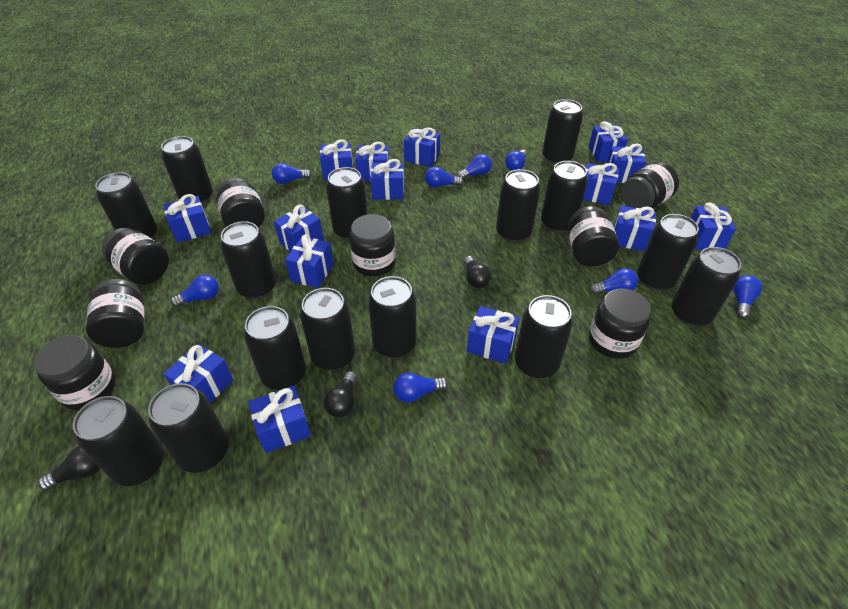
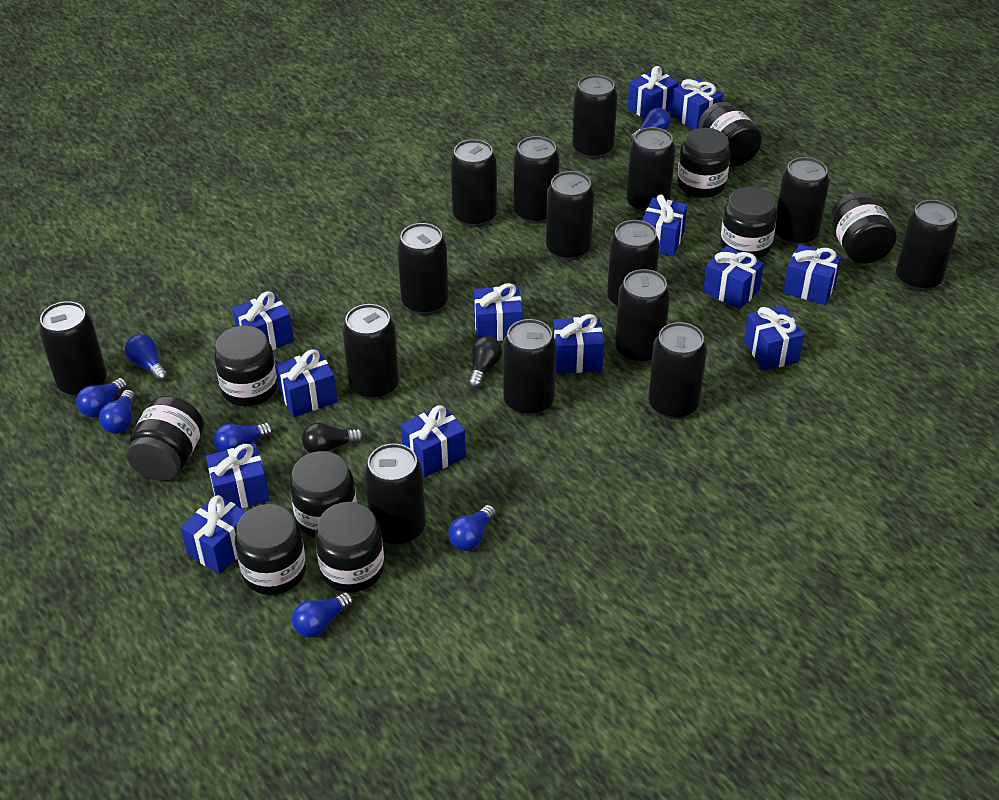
black jar: [34,335,116,410] [86,279,145,348] [102,228,169,285] [216,178,265,228] [349,214,396,277] [568,206,619,266] [589,288,651,359] [621,162,679,208] = 8 -> [126,396,204,481] [214,326,278,406] [235,504,306,595] [290,451,357,538] [315,502,384,593] [677,128,730,198] [698,102,762,167] [720,187,777,259] [831,192,897,264] = 9
black light bulb: [38,446,101,490] [324,371,357,418] [464,256,491,288] = 3 -> [302,422,364,453] [468,336,502,389] = 2
blue gift: [164,194,211,243] [164,344,233,403] [248,386,311,453] [274,205,324,252] [285,234,334,288] [320,139,353,180] [355,142,389,181] [370,159,404,200] [404,127,440,167] [467,306,519,364] [583,163,619,205] [588,121,628,163] [607,144,646,183] [614,205,656,252] [691,203,736,250] = 15 -> [180,494,246,574] [206,444,270,508] [232,291,294,350] [275,349,337,417] [401,405,466,477] [474,283,523,341] [553,314,604,373] [628,66,679,119] [642,195,687,256] [671,78,723,130] [703,246,764,309] [744,306,804,371] [783,244,841,305] = 13
blue light bulb: [171,275,219,307] [272,163,312,184] [393,372,448,402] [425,167,464,188] [457,154,492,179] [505,150,527,171] [589,268,638,295] [733,275,762,318] = 8 -> [76,378,128,417] [99,390,135,433] [125,334,168,382] [213,423,273,452] [292,592,353,638] [448,505,496,551] [630,108,671,142] = 7

